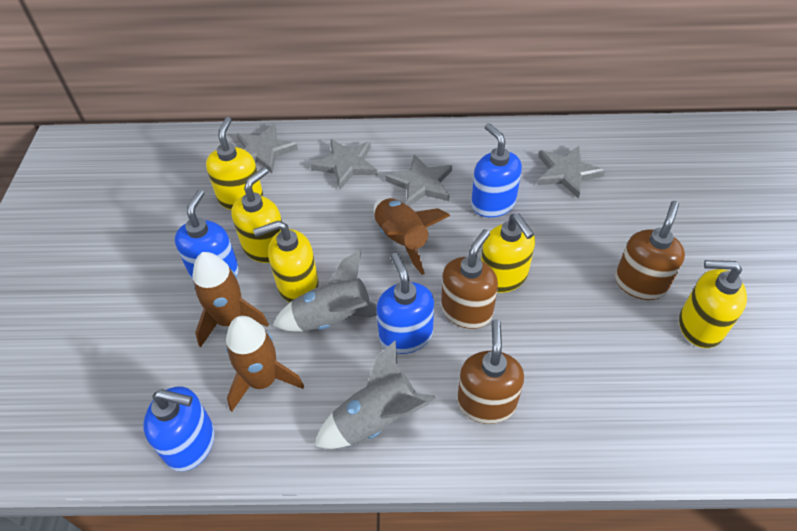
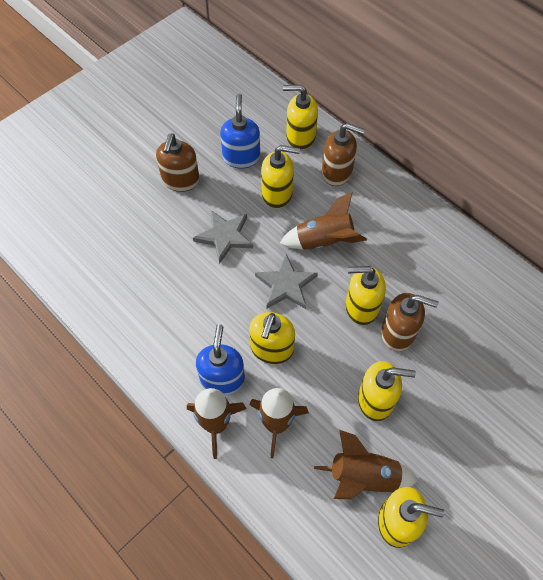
blue soap dispenser: [143,386,215,471] [175,189,239,280] [377,253,434,354] [471,123,522,217] = 4 -> [196,324,245,395] [220,94,260,169] = 2
brown rocket: [192,252,269,347] [226,316,304,411] [374,198,450,275] = 3 -> [187,388,247,459] [249,388,309,458] [280,192,367,250] [314,430,418,499] = 4
grey rocket: [273,250,377,332] [314,341,436,449] = 2 -> none = 0
grey star: [236,124,298,173] [310,139,377,190] [386,154,452,206] [537,146,605,199] = 4 -> [193,210,253,264] [255,254,318,309] = 2
yellow soap dispenser: [206,117,263,210] [231,167,282,263] [253,221,319,302] [481,213,535,293] [679,260,747,348] = 5 -> [249,312,295,364] [261,145,300,209] [283,85,318,150] [345,266,386,325] [358,361,416,421] [378,487,445,548] = 6

